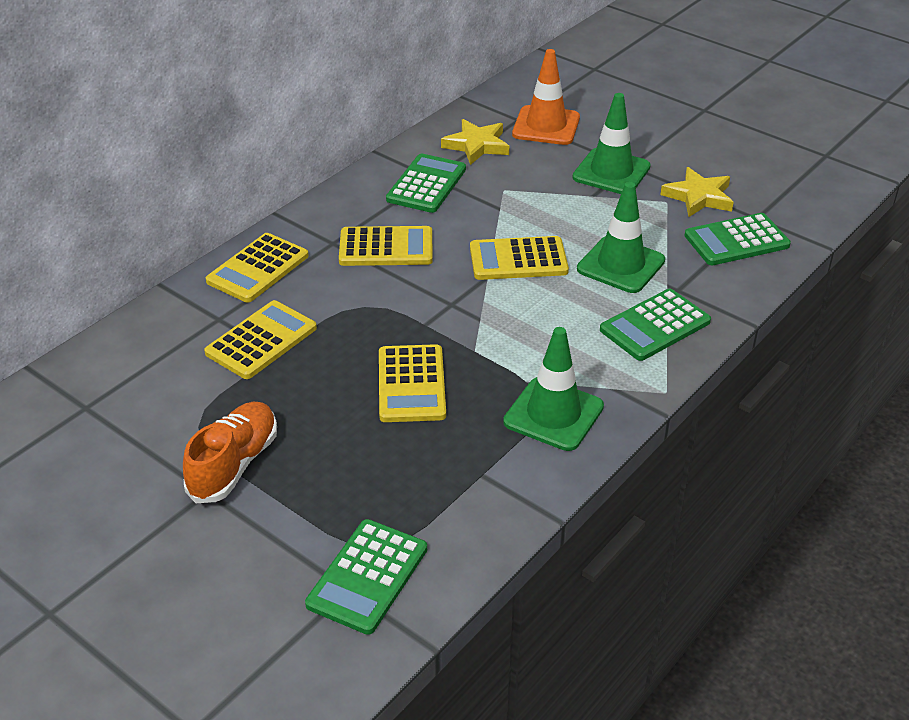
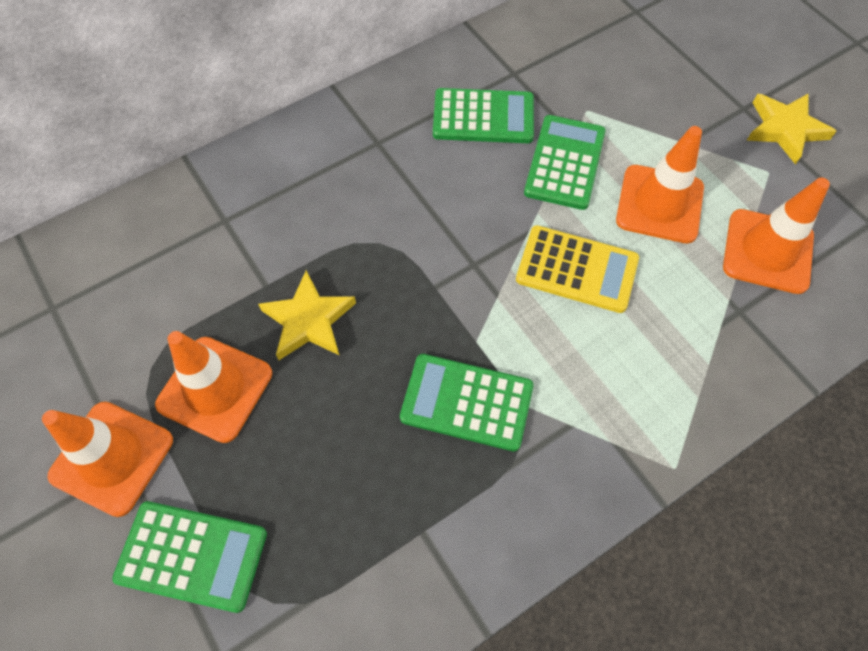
green traffic cone: [503,327,604,451] [572,93,651,194] [577,182,665,293] = 3 -> none = 0
orange shoe: [183,401,277,503] = 1 -> none = 0
orange traffic cone: [512,49,580,145] = 1 -> [42,402,173,517] [155,331,272,443] [616,126,704,243] [723,177,830,294] = 4
yellow calculator: [204,300,317,379] [206,233,309,303] [339,226,433,266] [379,344,446,422] [470,236,569,280] = 5 -> [516,225,639,313] = 1

